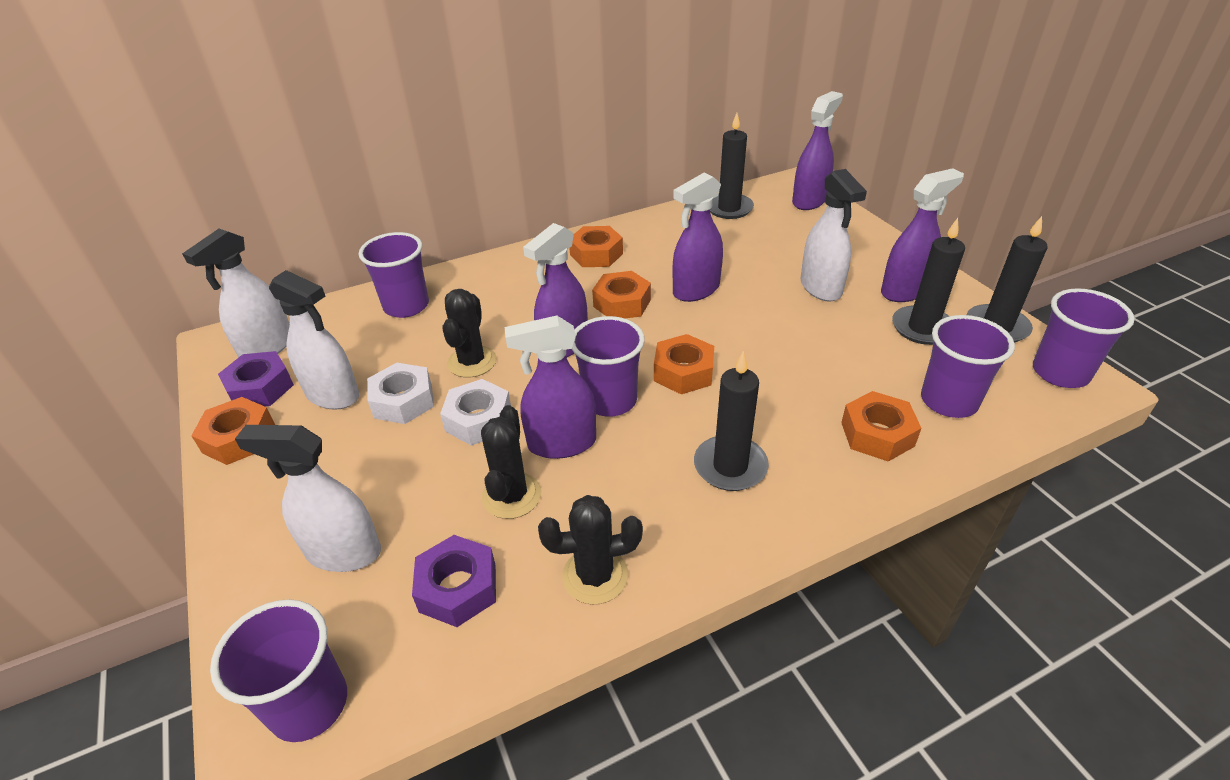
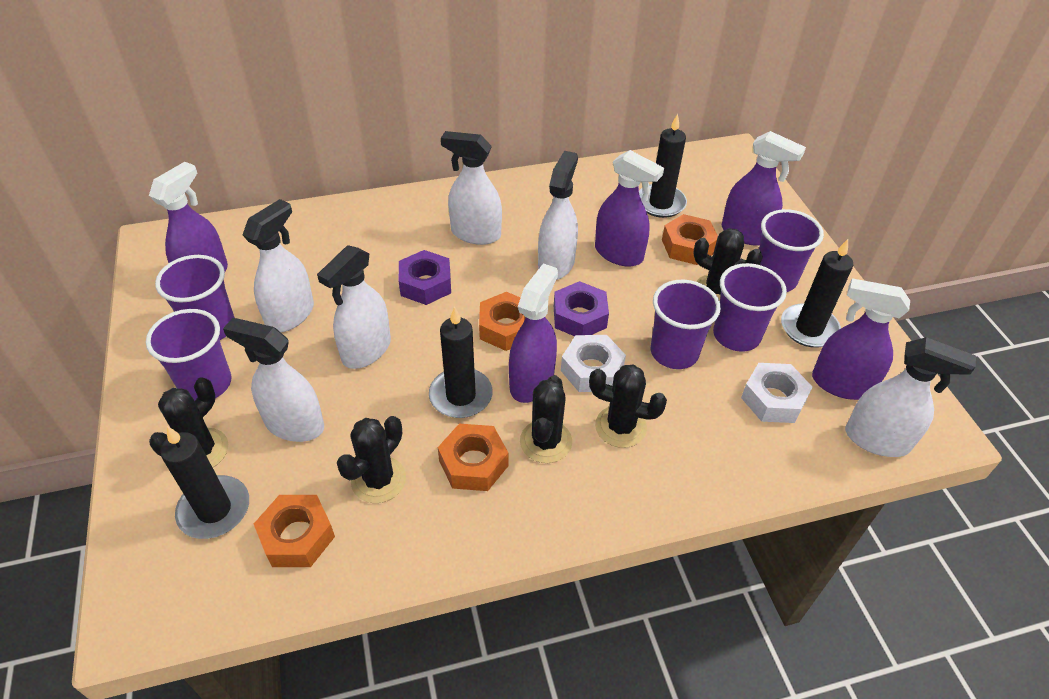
black cactus: [442,289,497,378] [481,405,541,519] [538,495,643,605] = 3 -> [149,377,228,467] [337,416,406,503] [520,375,572,463] [589,365,667,448] [693,228,763,301] = 5
orange nut: [191,397,275,465] [569,226,623,267] [592,271,651,318] [654,334,714,394] [841,391,921,462] = 5 -> [254,495,335,567] [438,424,508,491] [479,292,525,351] [662,214,718,265] = 4
white spray bottle: [182,229,290,358] [235,425,381,572] [269,270,359,410] [800,169,867,302] = 4 -> [223,318,324,442] [242,199,314,332] [317,245,391,369] [441,131,502,245] [538,151,578,280] [845,337,976,457] = 6

